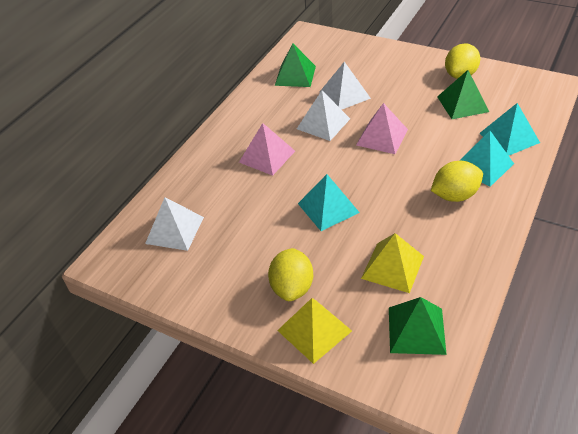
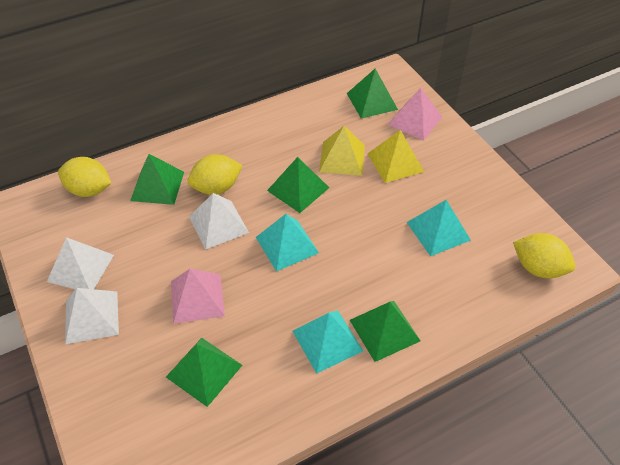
green pyramid: [275,44,316,87] [389,297,447,355] [437,70,489,119] = 3 -> [130,154,184,205] [166,338,242,407] [267,157,329,213] [347,69,398,119] [350,301,420,362] = 5

